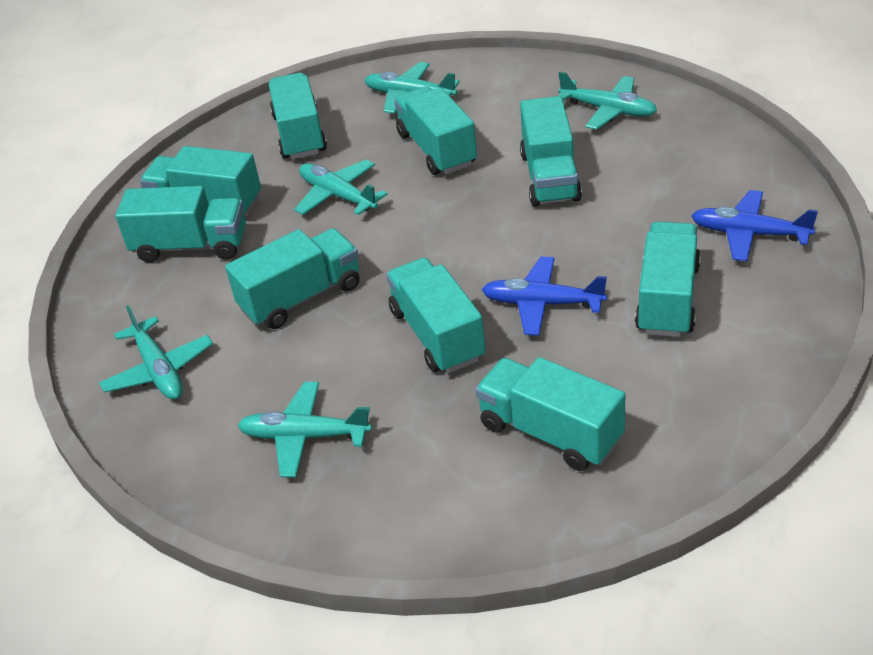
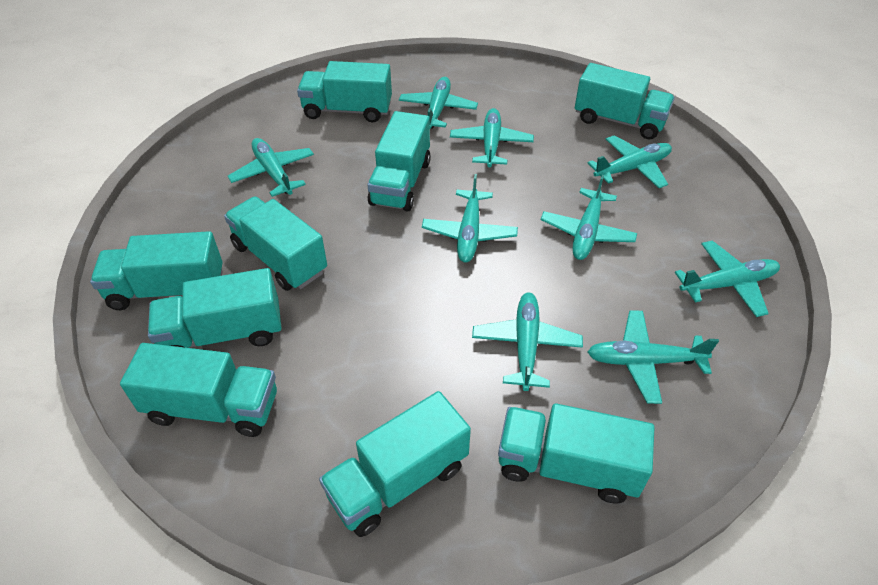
blue plane: [482,257,607,336] [691,190,818,261] = 2 -> none = 0
turquoise plane: [99,305,213,400] [238,382,372,477] [294,160,388,215] [365,62,459,114] [558,71,657,130] = 5 -> [228,138,314,197] [399,77,478,129] [422,174,518,262] [450,108,534,167] [472,292,583,391] [541,175,637,260] [588,135,672,188] [588,310,719,404] [675,240,780,317] = 9

